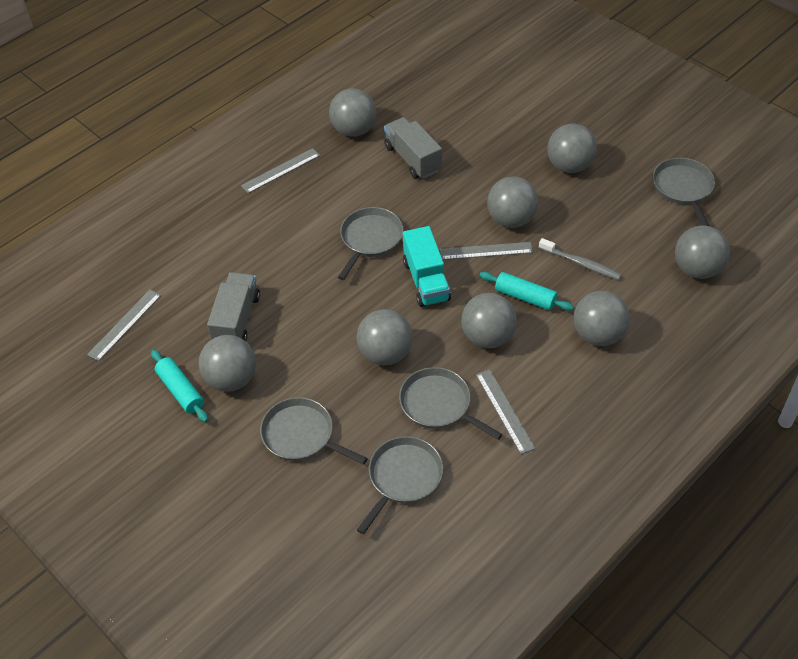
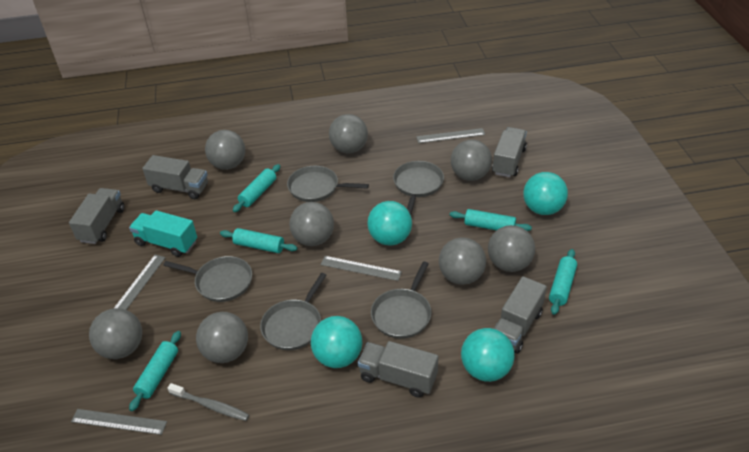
grey truck: [207,272,260,341] [384,117,442,179] = 2 -> [69,188,125,244] [142,155,208,199] [358,341,438,398] [492,127,527,177] [494,276,547,354] = 5
turquoise ball: none = 0 -> [311,316,362,368] [367,201,412,245] [461,328,515,382] [523,172,568,215] = 4
turquoise rolling pin: [151,350,208,422] [479,272,574,311] = 2 -> [129,331,181,411] [220,228,297,253] [233,164,280,212] [450,209,532,231] [549,249,577,315] = 5

